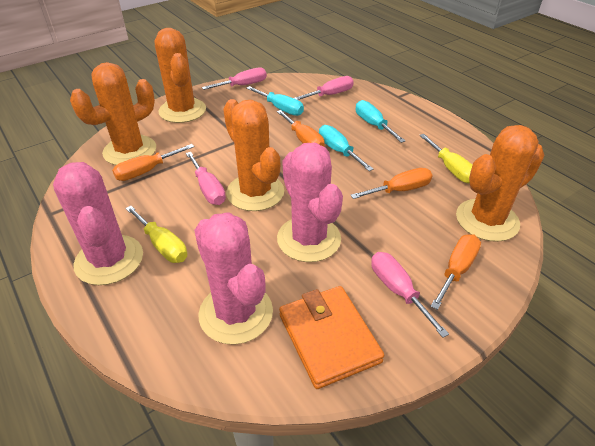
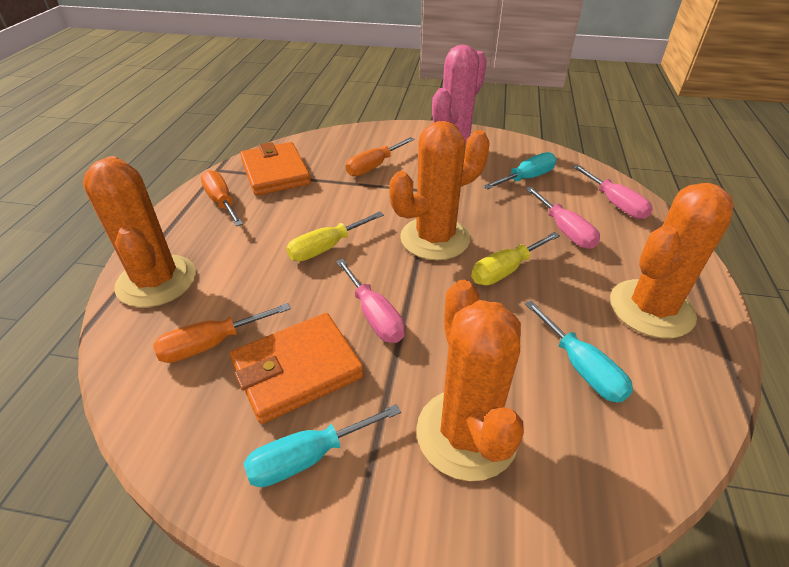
orange screwdriver: [112,144,194,181] [277,110,324,146] [350,168,433,199] [430,234,481,310] = 4 -> [153,303,291,363] [201,170,243,226] [346,137,415,176] = 3
orange wallet: [279,286,384,389] = 1 -> [230,313,364,424] [240,142,311,195] = 2
pink cactus: [53,162,143,285] [194,212,273,345] [277,143,343,262] = 3 -> [432,45,487,150] = 1
pink screwdriver: [186,152,226,205] [202,67,267,90] [294,76,354,100] [371,252,449,338] = 4 -> [336,259,405,343] [526,187,600,249] [573,165,653,219] = 3

